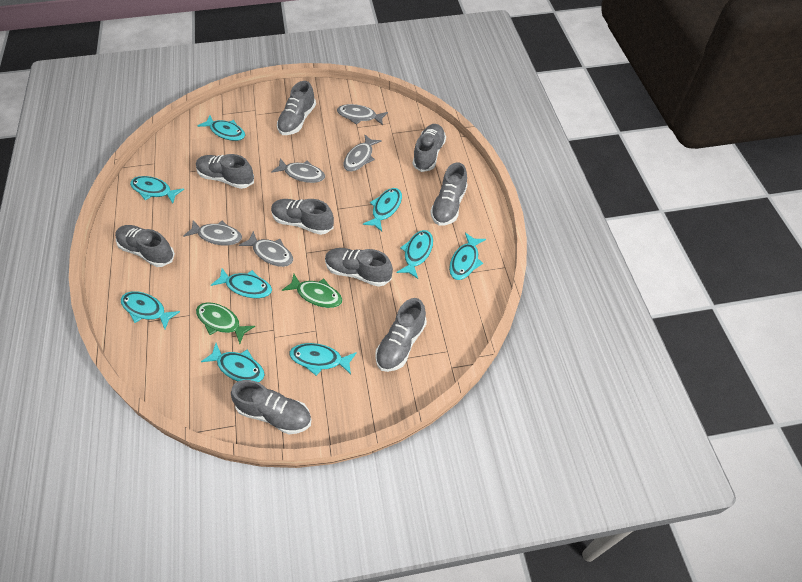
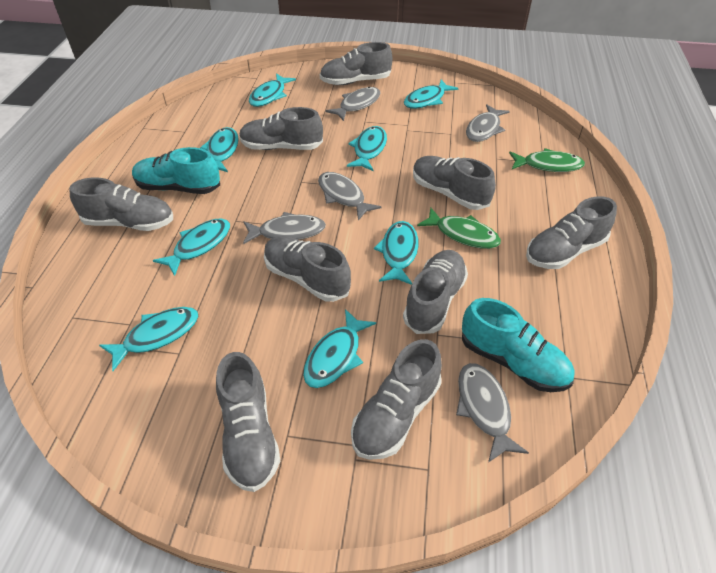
turquoise fish: [121,291,180,329] [130,176,184,203] [198,115,245,141] [201,343,265,382] [211,268,272,298] [290,343,357,376] [363,188,402,231] [397,230,433,279] [449,232,486,280] = 9 -> [99,307,198,371] [153,218,230,276] [200,127,239,172] [249,73,296,107] [303,309,376,388] [347,126,387,171] [374,221,419,285] [404,80,458,109] = 8
turquoise shoe: none = 0 -> [132,147,220,194] [462,298,574,392] = 2

